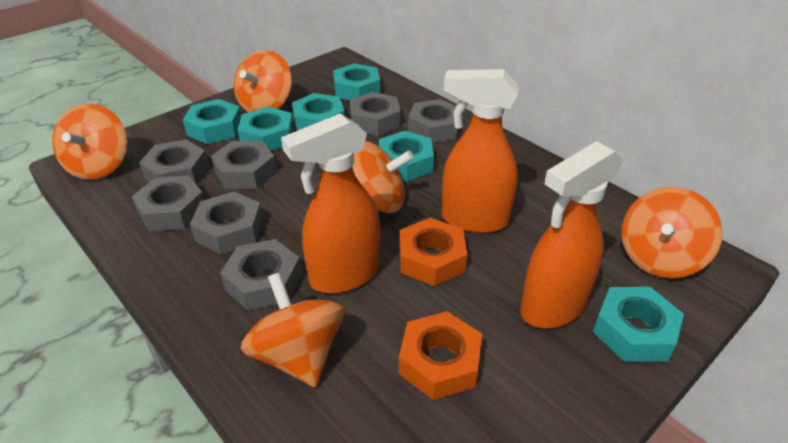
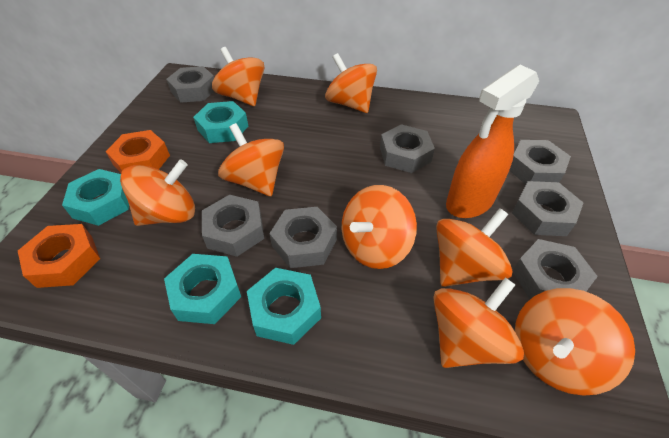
orange spinning top: [52,104,128,180] [234,50,292,112] [241,272,344,387] [352,140,414,213] [621,187,723,278] = 5 -> [120,159,195,226] [212,47,265,106] [218,123,284,196] [325,53,377,113] [342,185,417,269] [433,277,524,368] [436,208,513,287] [515,288,635,396] = 8
orange spray bottle: [281,113,380,294] [442,69,519,233] [520,141,623,328] = 3 -> [446,64,539,218] = 1
turquoise nut: [183,99,241,144] [238,106,294,151] [292,93,345,131] [333,63,380,100] [379,131,434,182] [593,287,684,362] = 6 -> [62,169,129,226] [164,254,241,324] [193,101,248,143] [247,268,321,345] = 4

